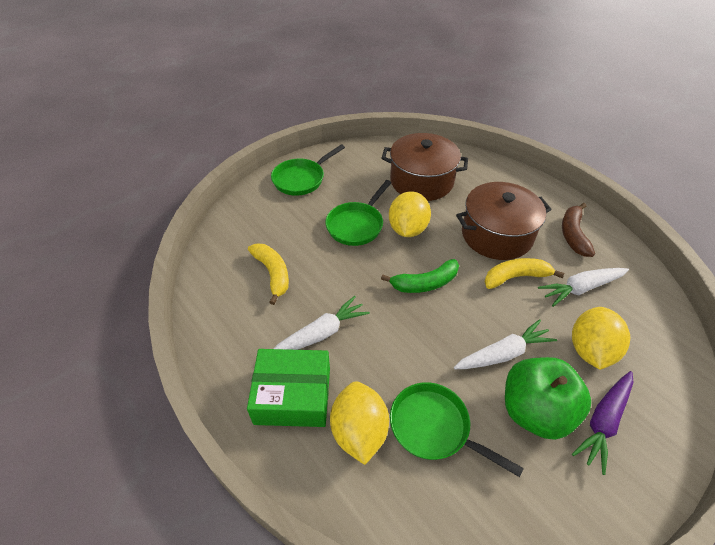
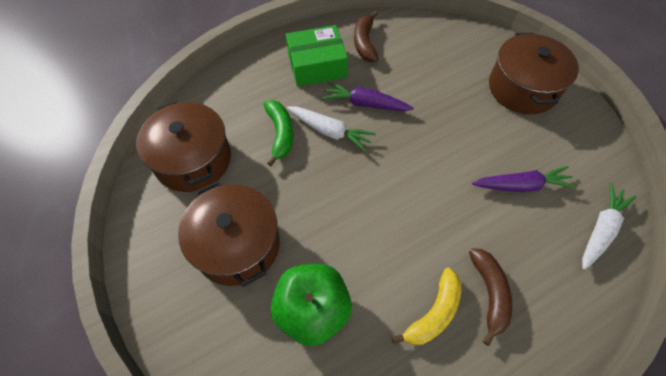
brown banana: [562,203,595,257] = 1 -> [354,11,379,62] [469,248,513,346] = 2
brown pot: [381,133,468,201] [456,182,552,260] = 2 -> [136,101,231,192] [178,181,280,287] [489,33,579,115] = 3
green pan: [271,144,345,196] [325,180,392,246] [390,382,524,477] = 3 -> none = 0
purple carrot: [572,371,633,475] = 1 -> [322,82,414,111] [472,166,577,192] = 2
white carrot: [274,296,370,350] [454,319,557,369] [538,268,629,307] = 3 -> [287,106,376,152] [582,183,637,270] = 2
yellow banana: [248,244,289,305] [484,258,564,289] = 2 -> [392,268,461,345] = 1
yellow lemon: [330,381,389,465] [389,191,431,237] [572,307,630,370] = 3 -> none = 0

